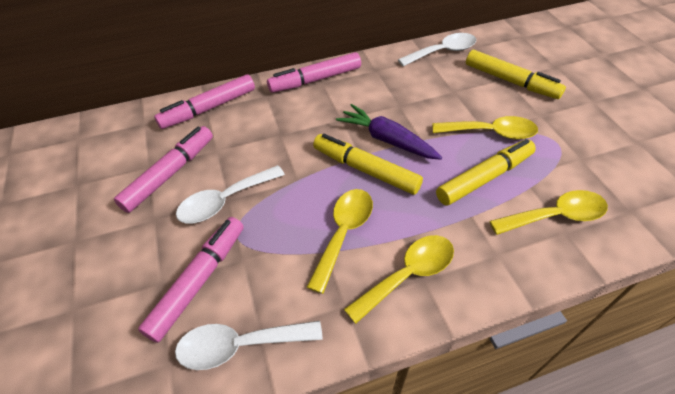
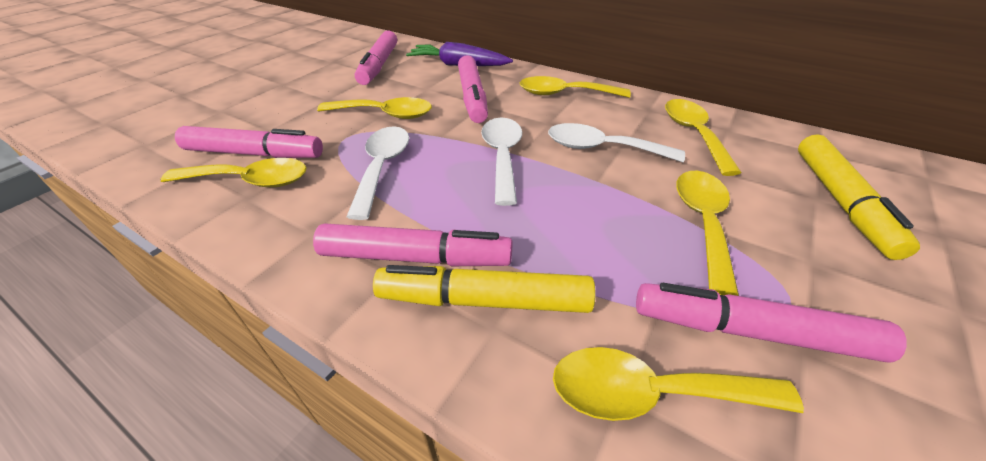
pink marker: [114,126,213,213] [138,217,244,343] [154,74,255,129] [267,52,361,93] = 4 -> [175,126,323,158] [313,223,513,266] [355,30,397,85] [458,55,488,123] [636,283,907,363] = 5
yellow marker: [313,134,423,195] [436,139,536,206] [466,50,566,99] = 3 -> [373,265,595,313] [798,134,920,260] = 2
yellow spoon: [307,189,373,294] [344,235,454,324] [432,116,538,140] [489,190,608,235] = 4 -> [161,158,307,187] [317,97,432,119] [520,76,631,98] [553,347,804,421] [665,99,741,176] [676,171,739,296] = 6

